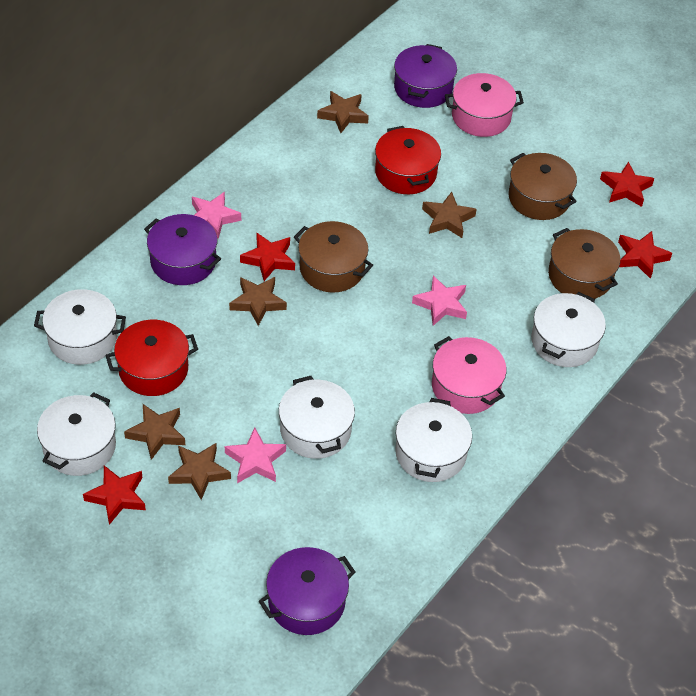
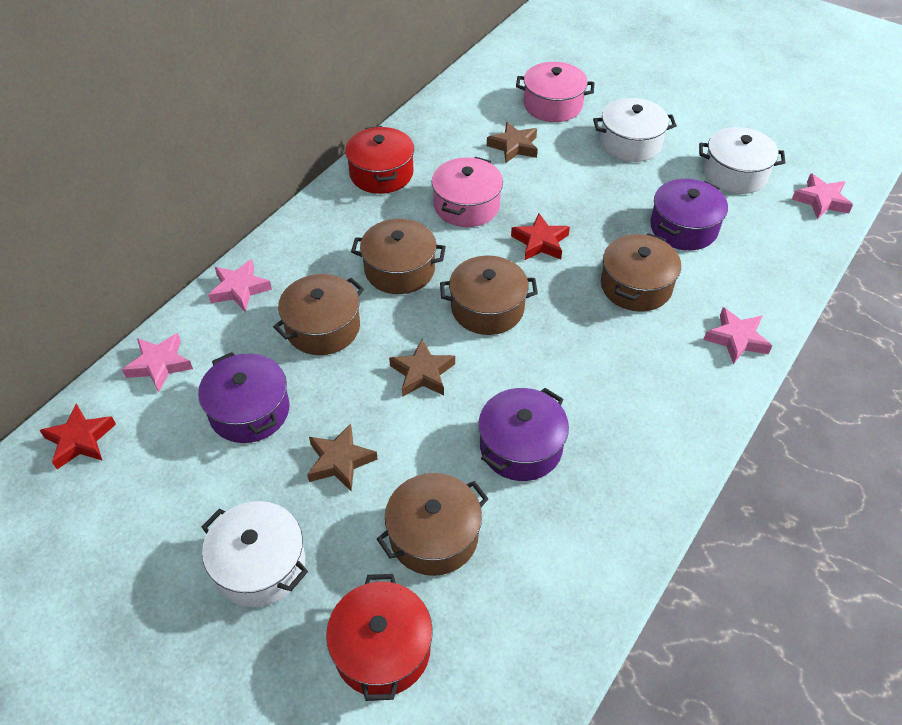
brown pot: [294,221,373,293] [509,153,577,220] [548,228,620,299] = 3 -> [273,274,364,355] [351,219,446,294] [377,473,489,576] [440,255,538,335] [601,233,681,311] = 5
brown star: [124,404,185,460] [168,443,231,500] [229,277,287,326] [317,91,369,133] [422,192,477,238] = 5 -> [307,424,378,492] [389,339,455,397] [487,122,538,163] = 3
pink star: [192,192,241,239] [225,427,286,483] [412,276,467,326] = 3 -> [122,333,193,392] [208,259,272,312] [703,307,772,365] [792,173,853,219] = 4
red star: [83,465,146,525] [240,233,295,281] [600,162,654,207] [618,231,672,279] = 4 -> [39,404,116,469] [511,214,570,260] = 2
white pot: [34,289,126,365] [37,392,116,476] [279,376,355,459] [395,398,472,482] [531,292,606,367] = 5 -> [202,501,308,607] [593,98,677,162] [699,127,786,194] = 3

